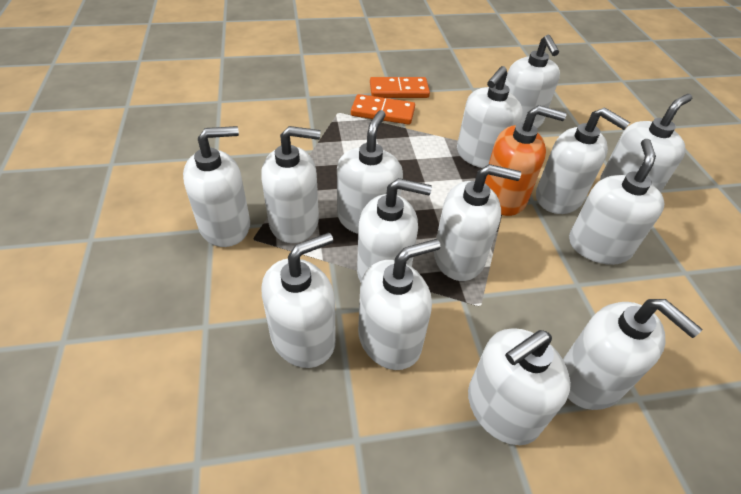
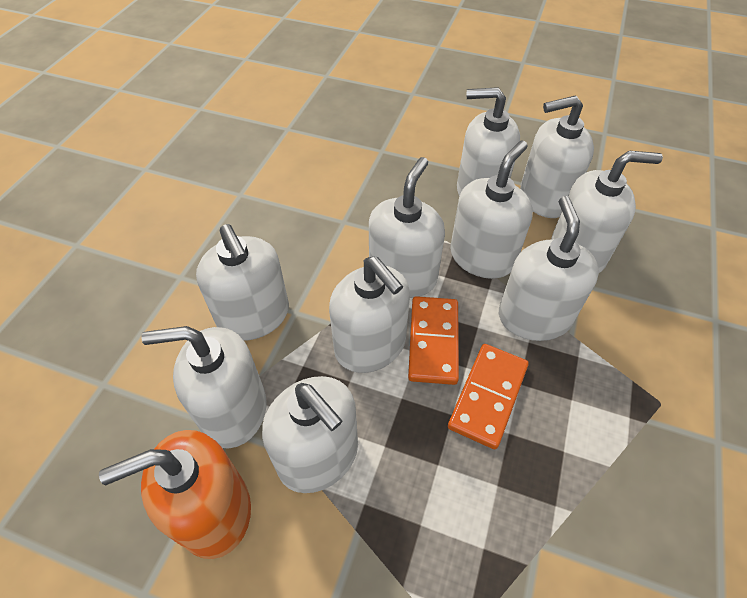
white soap dispenser: [183,126,250,247] [261,126,320,243] [261,232,336,368] [337,110,403,234] [357,178,432,282] [358,239,441,370] [434,164,521,281] [457,66,522,168] [468,328,571,445] [505,35,560,128] [536,107,630,214] [563,299,702,410] [569,139,664,265] [600,94,692,192] = 14 -> [141,326,266,448] [196,224,289,341] [262,376,358,493] [329,256,410,373] [369,157,445,298] [450,141,533,279] [457,87,520,196] [499,196,599,341] [520,95,594,218] [551,151,663,273] = 10

